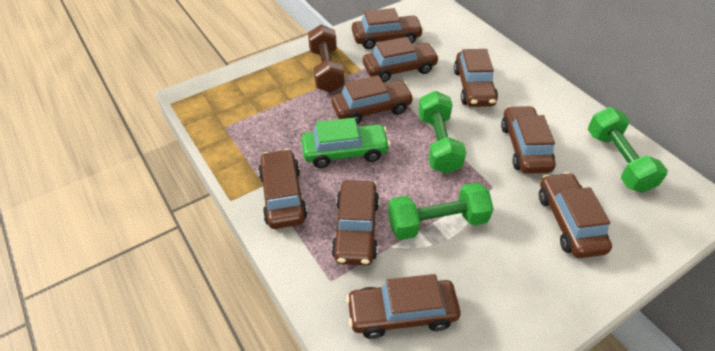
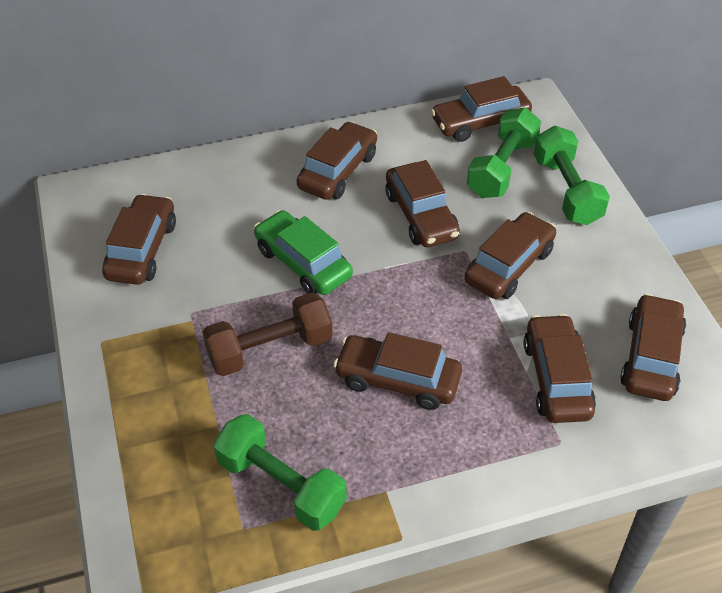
brown car: [258,149,308,229] [331,75,414,124] [331,180,379,265] [346,274,461,339] [352,8,424,49] [363,37,439,82] [454,49,498,107] [501,106,555,174] [539,172,612,258] = 9 -> [102,194,176,285] [297,121,377,200] [333,332,462,410] [385,160,460,247] [431,76,532,142] [465,212,556,299] [523,314,596,423] [620,294,686,401] = 8

